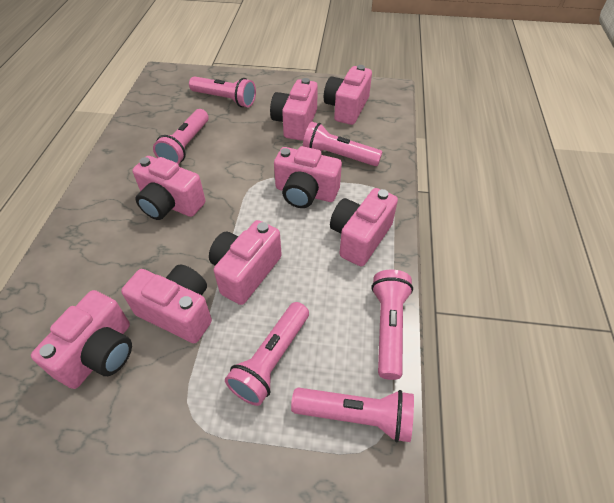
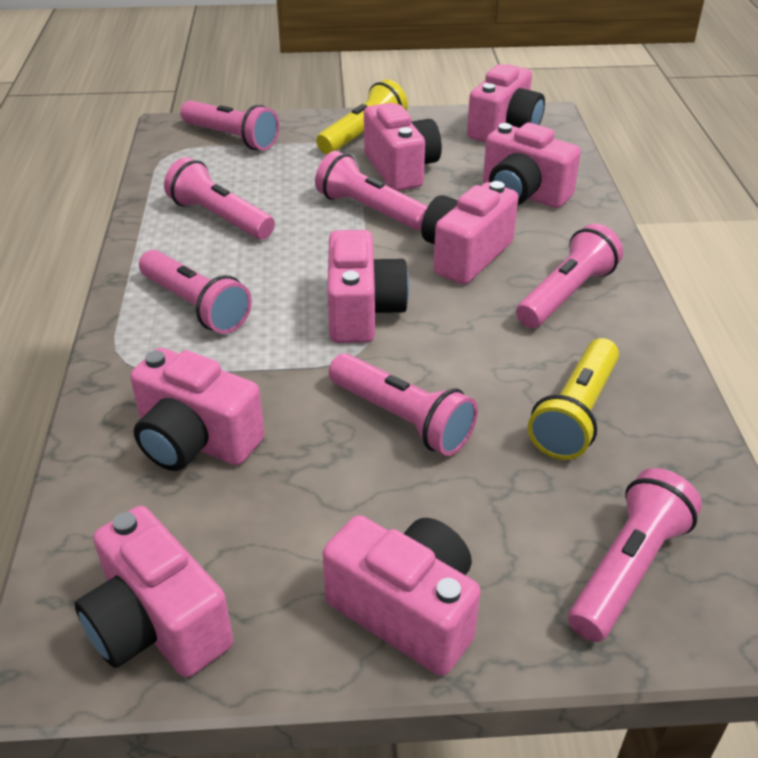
pink flashlight: [153,109,209,164] [189,76,256,107] [225,302,309,406] [291,388,414,442] [303,122,382,166] [371,270,413,380] = 6 -> [139,250,252,334] [164,157,275,240] [180,100,279,150] [315,151,428,230] [329,353,478,456] [516,224,623,328] [568,468,702,642] = 7
yellow flashlight: none = 0 -> [316,79,408,154] [528,338,619,460] = 2

